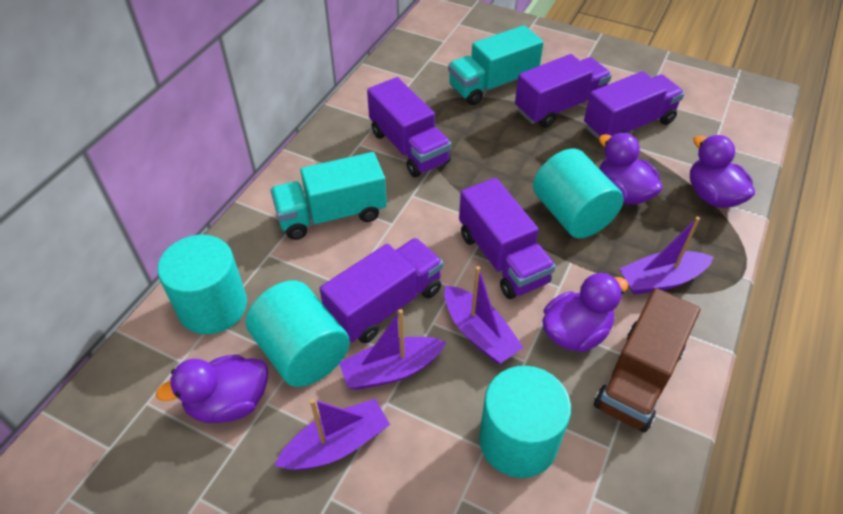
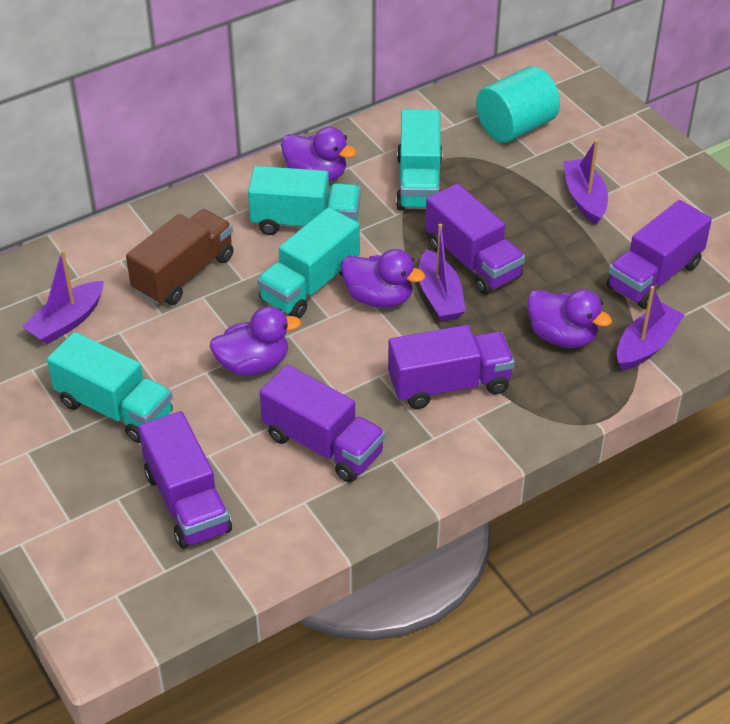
turquoise cylinder: [157,235,247,334] [246,280,350,387] [479,366,571,478] [533,148,624,238] = 4 -> [476,66,560,143] = 1
turquoise truck: [270,152,387,240] [448,25,544,105] = 2 -> [47,332,173,443] [248,166,361,235] [257,207,360,319] [396,109,443,210] = 4

